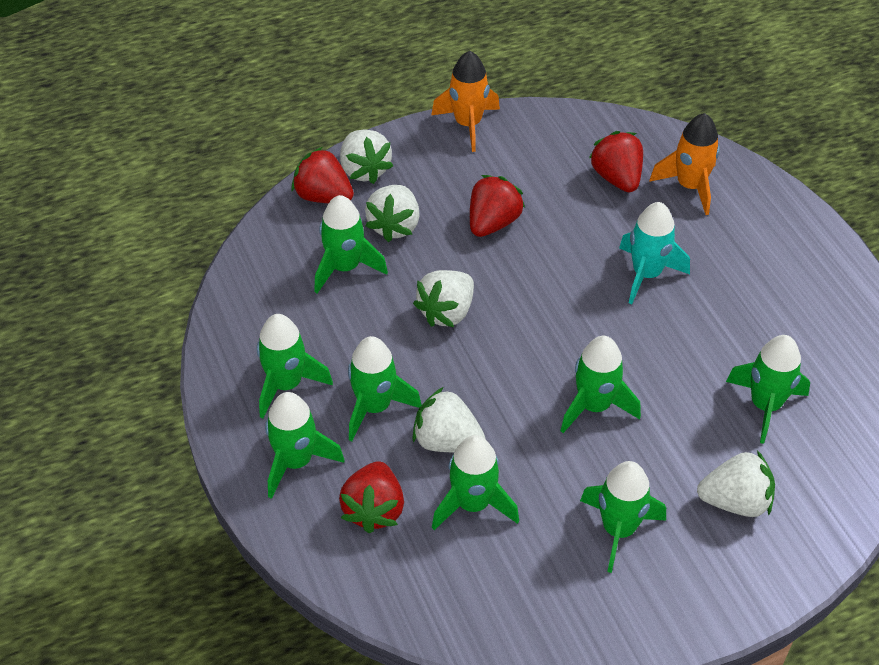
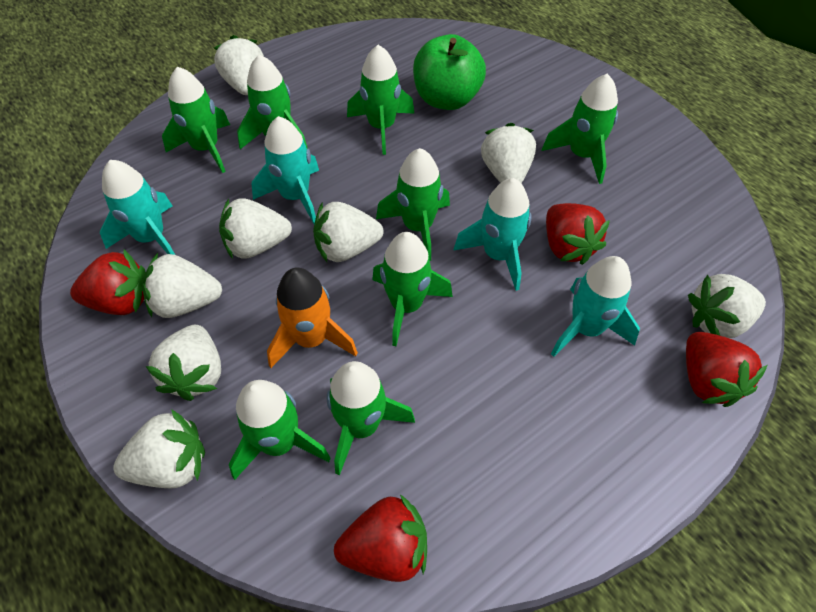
green apple: none = 0 -> [413,34,486,110] = 1
orange rocket: [431,51,500,152] [649,113,720,215] = 2 -> [267,268,358,368] = 1
turquoise rocket: [619,202,690,304] = 1 -> [100,160,175,255] [252,116,319,224] [453,178,531,291] [551,256,640,357] = 4
white strawberry: [340,130,393,184] [365,185,420,242] [412,387,486,452] [413,270,474,327] [697,450,775,517] = 5 -> [113,409,205,488] [142,253,222,318] [146,325,221,401] [214,35,264,95] [219,198,292,259] [313,202,384,262] [481,123,536,183] [688,274,766,338] = 8

